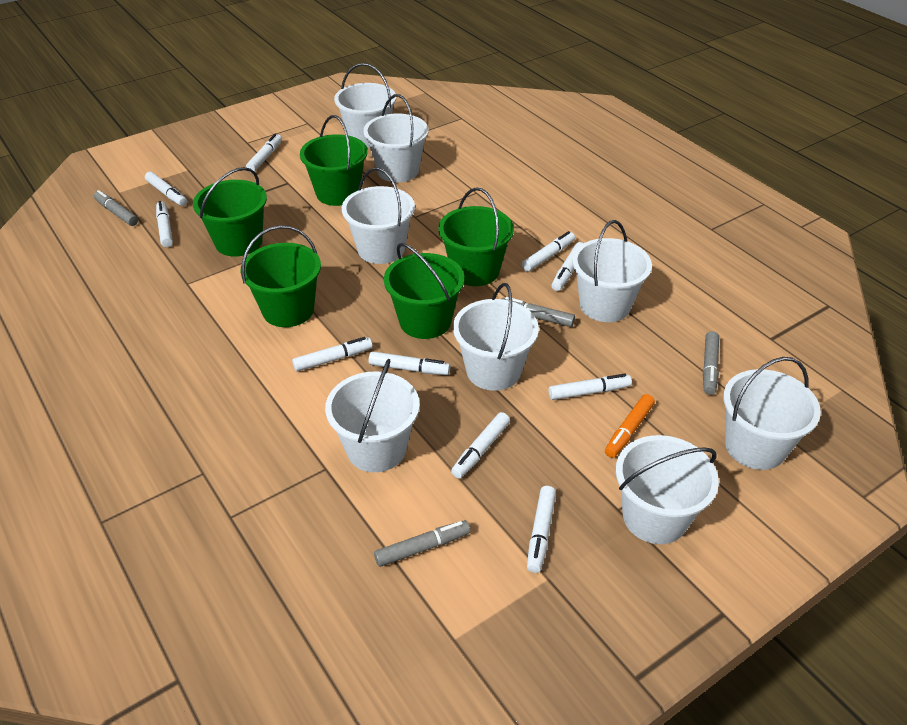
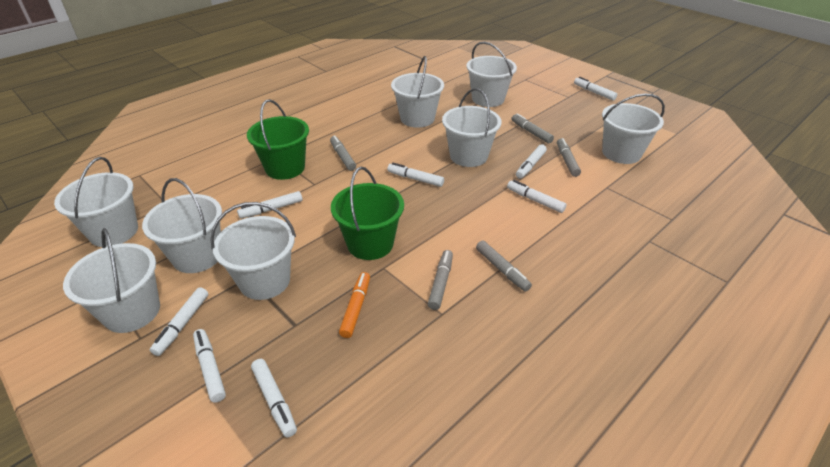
green bucket: [193,167,267,257] [241,225,321,327] [300,115,368,206] [384,243,464,339] [438,187,514,286] = 5 -> [247,99,309,180] [331,167,404,260] = 2
grey marker: [94,190,138,226] [374,520,470,567] [501,297,575,327] [703,331,719,395] = 4 -> [330,135,356,171] [428,250,453,310] [476,240,532,291] [511,113,554,144] [557,138,581,177] = 5
white marker: [145,172,187,206] [156,201,173,247] [246,133,282,172] [292,337,373,372] [369,351,450,375] [451,412,510,479] [522,231,575,272] [527,486,556,573] [548,373,632,400] [552,242,583,291] = 10 -> [150,287,208,356] [193,329,226,403] [237,191,302,219] [251,359,297,437] [387,163,444,187] [507,180,566,213] [516,144,547,179] [574,77,617,101] = 8

